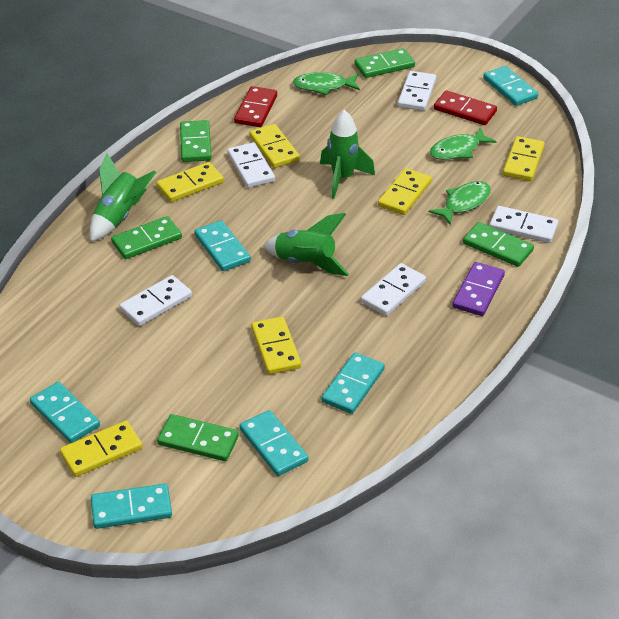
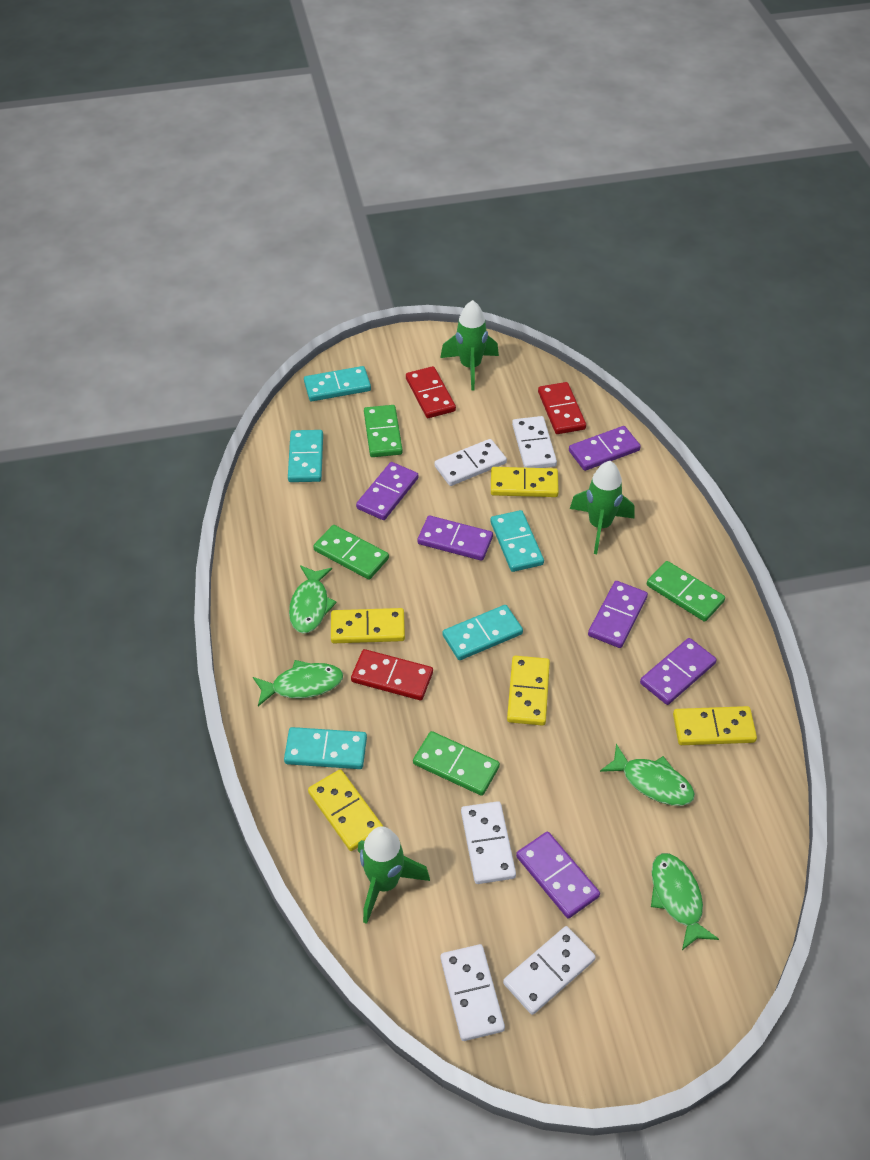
green domino: [111,216,182,259] [157,414,239,461] [180,120,212,162] [354,48,415,78] [463,222,534,267] = 5 -> [313,525,389,580] [364,405,403,457] [413,731,500,796] [646,561,725,622] = 4
green fish: [293,72,360,95] [429,181,491,225] [430,127,496,160] = 3 -> [253,660,343,706] [289,565,337,633] [600,744,695,806] [651,853,719,950] = 4
purple domino: [452,262,505,316] = 1 -> [356,462,418,520] [417,515,493,561] [516,832,600,918] [569,426,641,471] [588,581,648,648] [640,638,717,705] = 6
red domino: [234,86,277,127] [434,90,497,125] = 2 -> [351,649,433,700] [406,366,456,418] [538,382,586,434] = 3
turquoise domino: [30,382,100,443] [91,484,172,529] [194,220,251,271] [240,410,308,476] [322,352,385,414] [483,66,538,106] = 6 -> [284,727,367,769] [288,430,323,482] [304,366,371,401] [442,605,523,660] [490,510,544,572] = 5
yellow domino: [60,421,143,477] [156,162,224,202] [249,124,300,168] [251,316,301,374] [378,168,432,215] [503,136,545,181] = 6 -> [308,769,384,851] [331,608,405,643] [491,467,559,497] [507,656,550,726] [673,706,757,745] = 5

